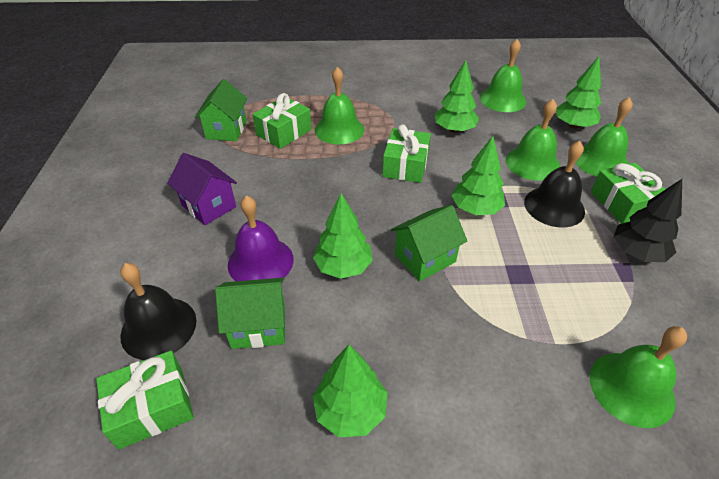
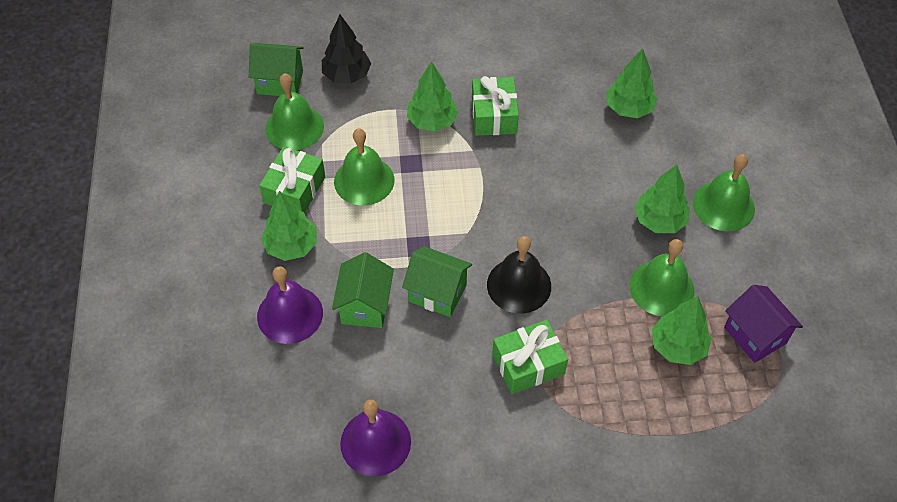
black bell: [120,263,196,360] [524,141,585,227] = 2 -> [487,236,551,314] = 1
green bell: [315,67,364,145] [480,39,527,112] [505,99,560,181] [575,97,633,177] [590,326,687,428] = 5 -> [265,73,324,150] [334,128,395,205] [629,239,695,316] [693,154,755,231] = 4
green gift: [96,351,194,450] [252,93,312,149] [382,125,431,183] [591,163,666,224] = 4 -> [259,146,325,213] [472,76,519,136] [492,320,568,394] = 3
purple bell: [228,195,294,281] = 1 -> [257,266,323,344] [340,399,411,476] = 2

